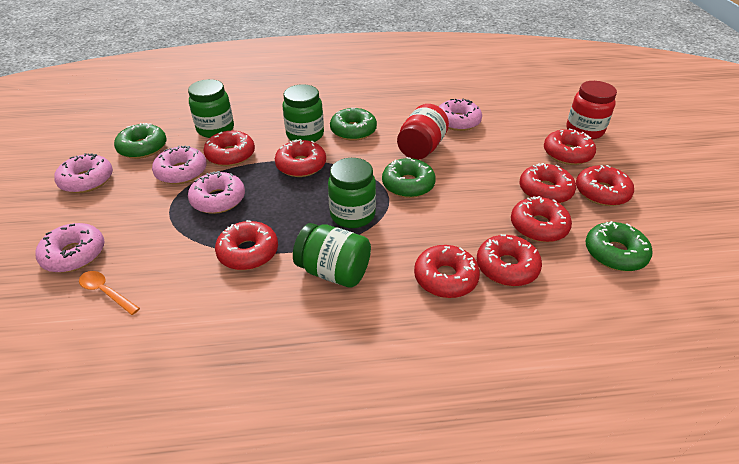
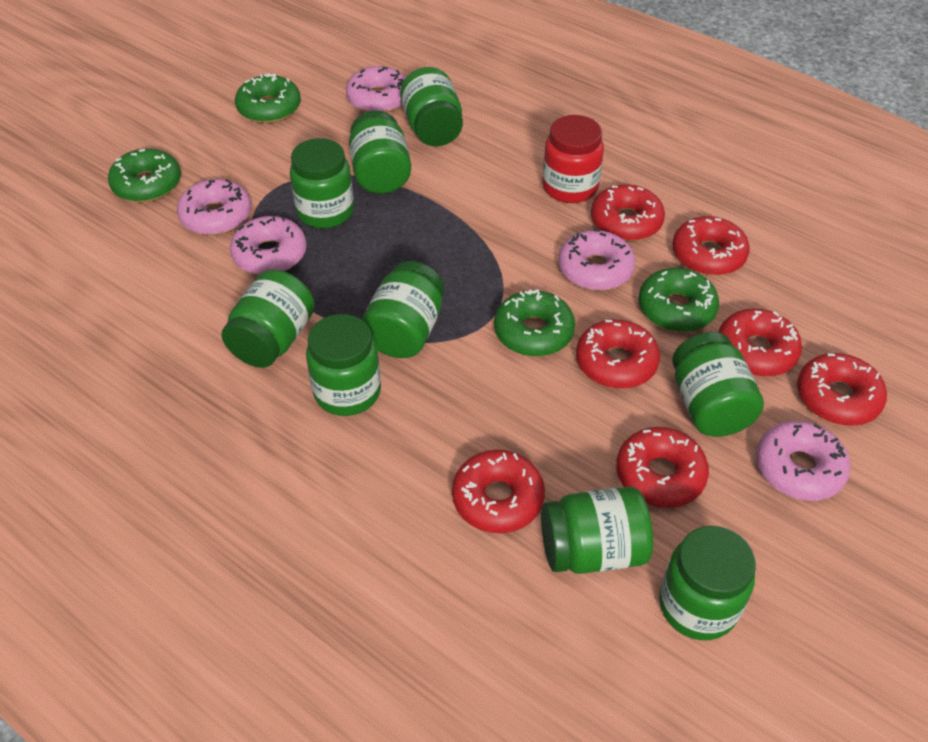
green jar: [188,79,234,138] [283,84,324,142] [293,223,371,288] [328,158,376,228] = 4 -> [222,270,315,368] [290,138,354,228] [306,314,381,416] [349,110,411,194] [362,261,445,358] [400,67,463,146] [541,487,653,574] [659,526,756,640] [672,332,764,437] = 9
orange spoon: [79,271,140,315] = 1 -> none = 0
red donut: [203,131,255,166] [215,220,278,270] [275,139,326,177] [414,245,480,298] [477,234,542,286] [511,196,572,242] [519,163,576,203] [544,129,596,165] [576,165,634,206] = 9 -> [452,449,545,533] [576,319,660,389] [591,184,665,241] [616,427,709,508] [672,216,750,275] [719,308,802,377] [797,353,887,426] = 7
red jar: [397,104,449,160] [566,81,617,139] = 2 -> [542,115,604,203] = 1

